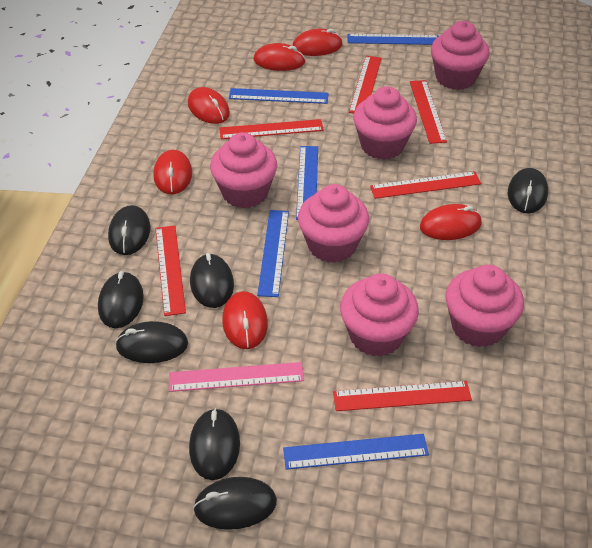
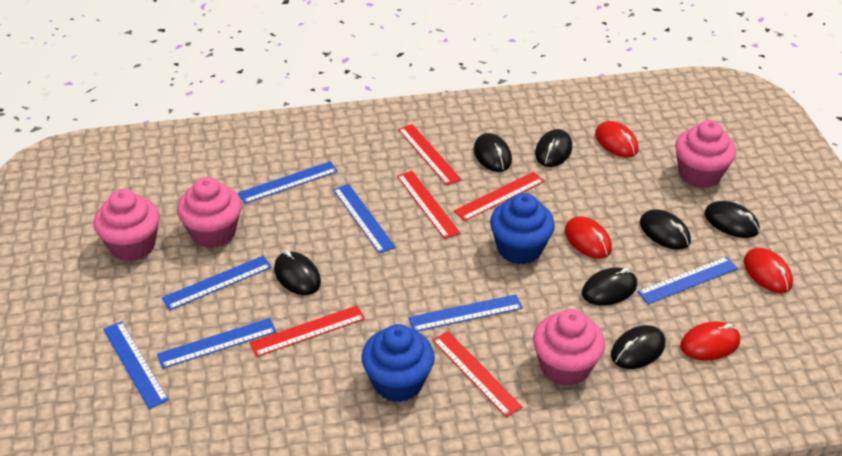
blue cupcake: none = 0 -> [362,324,435,402] [490,193,555,264] = 2
blue ruler: [229,88,329,104] [257,210,289,297] [283,434,429,470] [296,146,318,220] [348,34,439,45] = 5 -> [103,321,169,409] [157,318,276,369] [162,256,272,310] [238,161,338,204] [333,184,396,254] [408,294,523,331] [637,256,738,304] = 7
pink cupcake: [210,132,277,208] [298,184,369,263] [340,273,419,357] [353,86,417,160] [431,21,490,90] [445,265,524,347] = 6 -> [94,189,160,261] [177,177,242,248] [533,309,605,386] [675,120,736,188] = 4
pink ruler: [169,362,304,392] = 1 -> none = 0
red mouse: [153,150,192,195] [188,87,230,124] [222,291,268,349] [254,43,306,71] [292,29,343,56] [420,204,482,240] = 6 -> [565,216,612,259] [595,121,638,157] [680,321,740,361] [744,248,793,293] = 4
red ruler: [155,225,186,316] [219,119,324,139] [333,381,472,411] [349,56,382,113] [370,171,481,199] [410,80,447,144] = 6 -> [250,306,365,357] [397,171,460,239] [398,124,462,185] [432,331,522,417] [454,172,544,221] = 5

